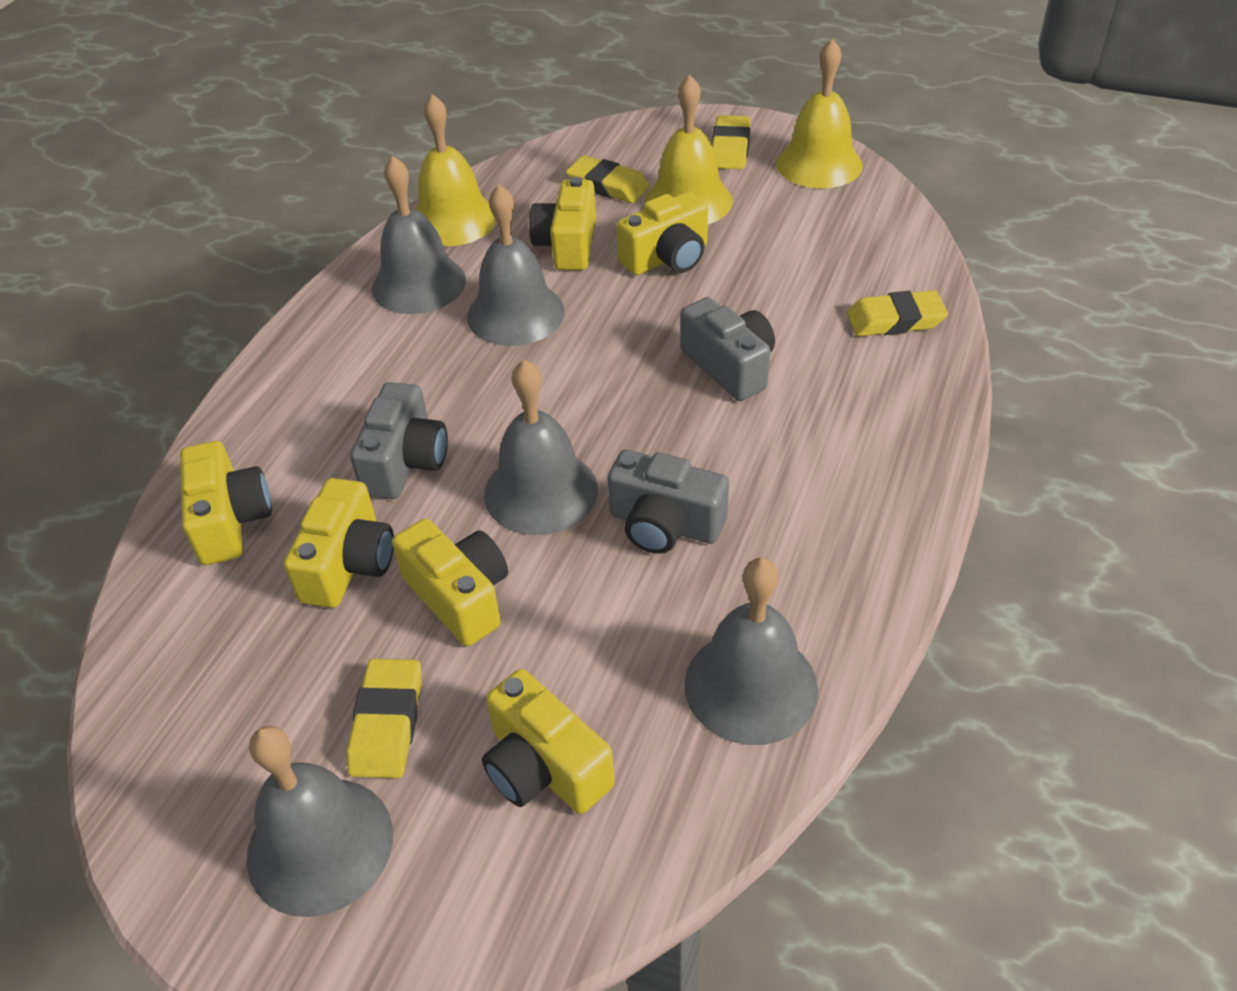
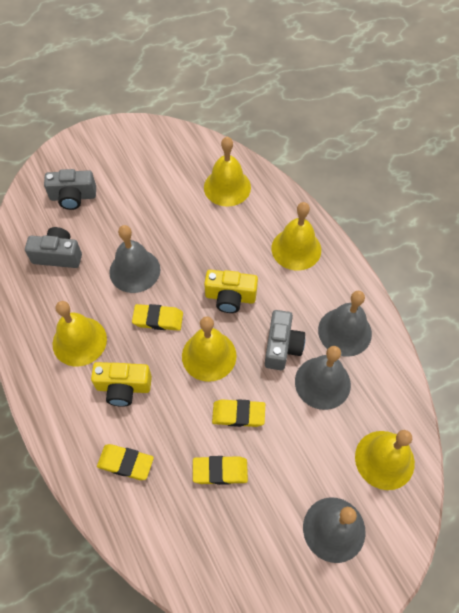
grey bell: [247,726,393,917] [372,156,466,314] [467,184,565,346] [484,360,598,535] [684,558,818,745] = 5 -> [109,225,160,293] [295,346,351,410] [303,497,366,563] [318,291,372,357] = 4
yellow bell: [416,94,496,246] [644,74,733,224] [776,38,863,188] = 3 -> [53,301,107,367] [182,316,237,382] [204,137,251,207] [271,202,321,271] [355,430,415,490] = 5
yellow camera: [180,441,272,565] [284,478,394,608] [392,518,508,646] [482,669,615,814] [529,177,596,270] [617,192,708,275] = 6 -> [91,362,152,407] [204,270,258,313] = 2

